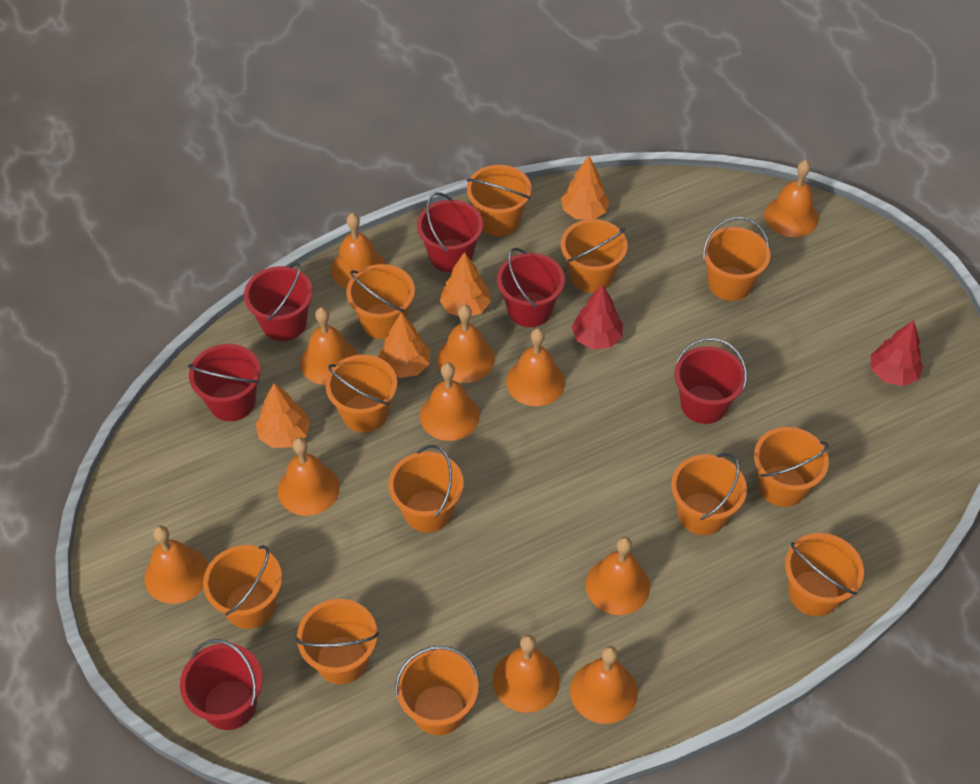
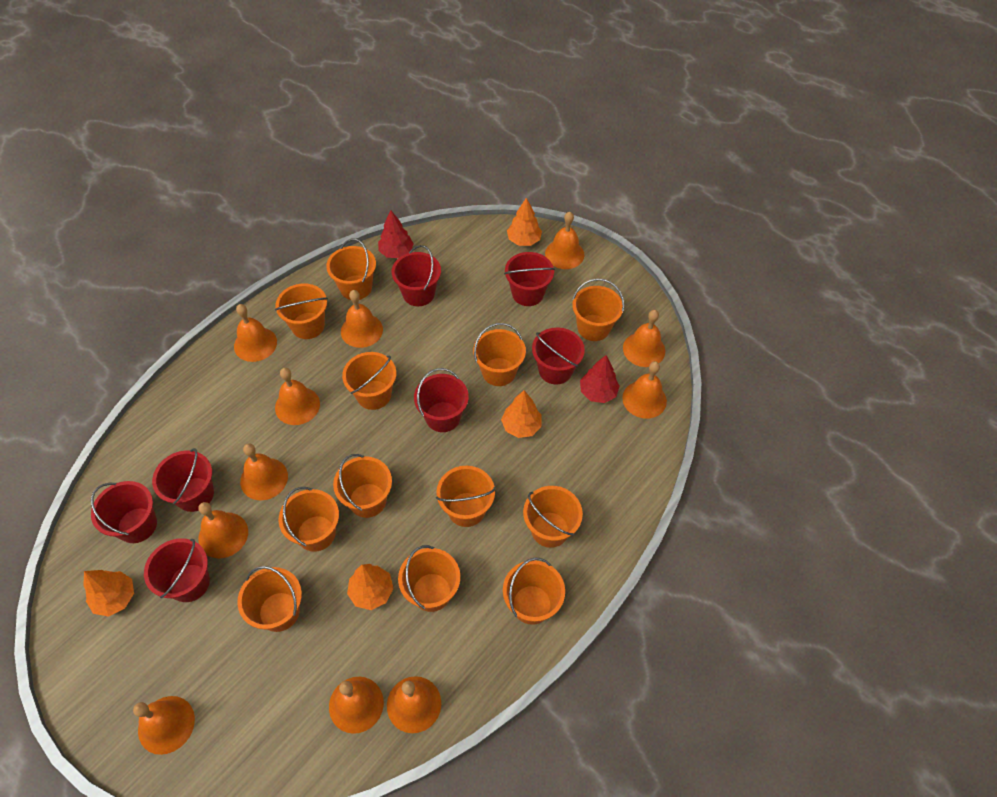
red bucket: [180,639,263,730] [188,344,261,421] [244,263,313,341] [417,192,483,273] [497,248,565,327] [674,338,747,424] = 6 -> [91,481,157,543] [144,538,210,602] [152,448,214,512] [392,245,441,306] [414,368,469,432] [504,252,555,306] [532,328,585,385] = 7

